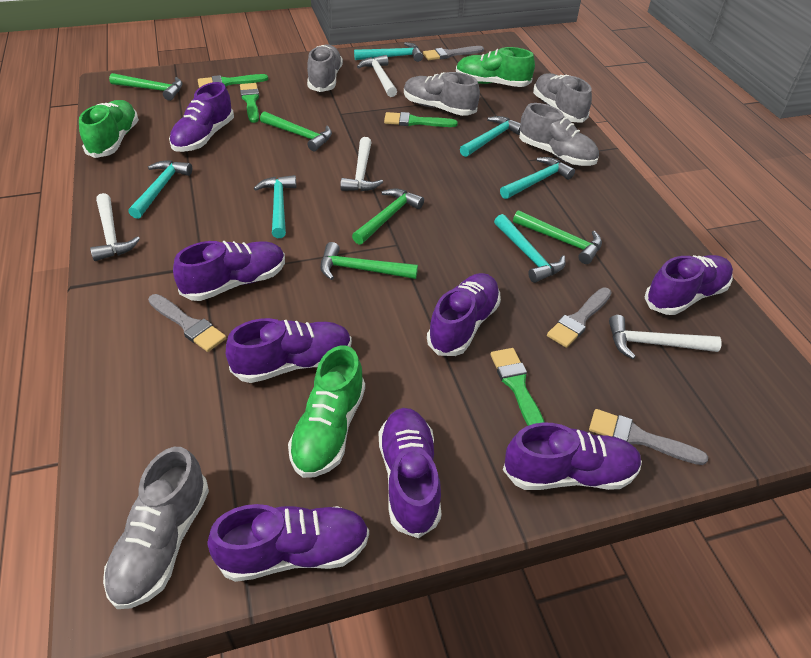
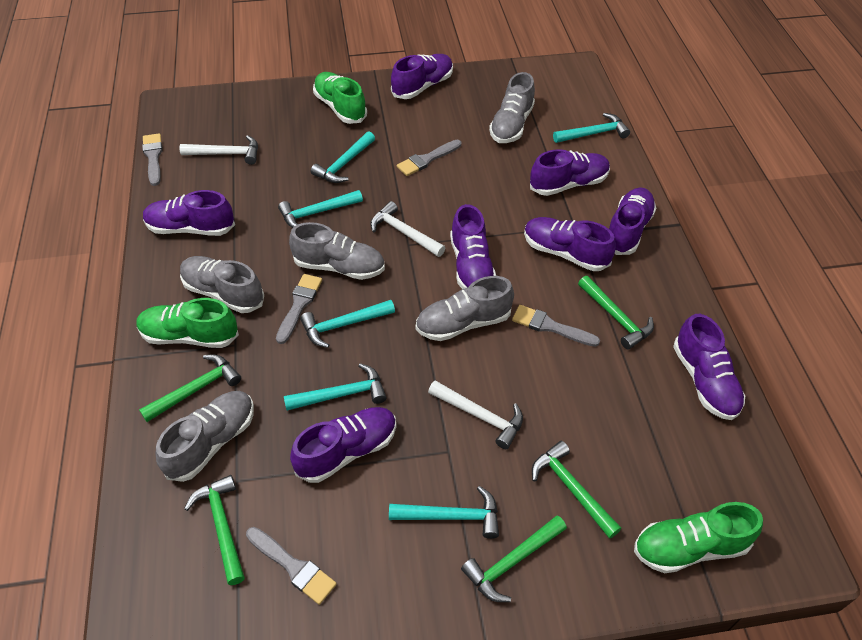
green brush: [198,74,268,88] [240,83,259,123] [384,112,458,127] [490,348,545,426] = 4 -> none = 0
grey brush: [148,294,226,352] [423,46,484,60] [547,288,612,348] [589,409,708,465] = 4 -> [142,133,163,186] [246,527,336,605] [276,274,322,344] [397,140,461,176] [512,305,600,347] = 5
white hammer: [90,193,140,261] [340,137,383,191] [357,55,397,97] [609,315,722,359] = 4 -> [180,135,258,165] [370,201,445,257] [428,380,523,449] = 3

